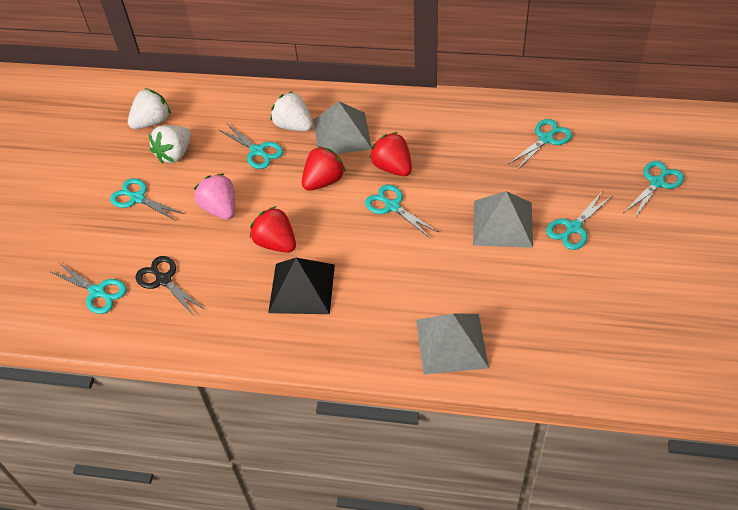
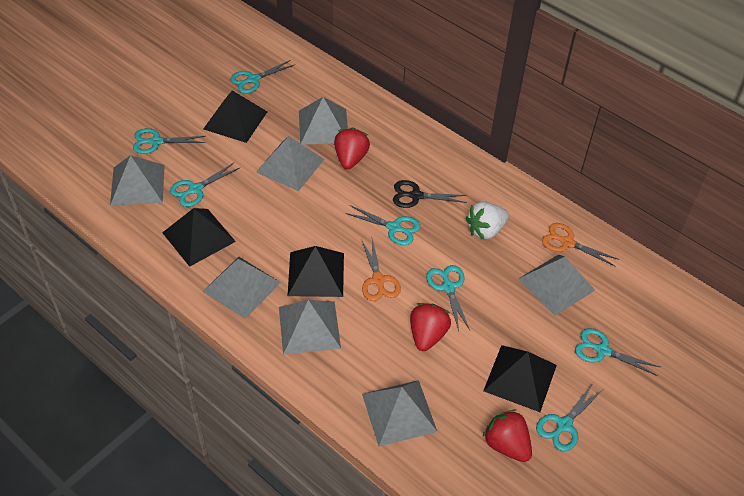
black pyramid: [268,258,335,314] = 1 -> [162,208,236,267] [203,90,267,143] [288,246,344,297] [483,345,557,412] = 4
grey pyramid: [314,101,372,154] [416,313,489,375] [473,191,533,248] = 3 -> [110,155,165,206] [203,257,281,319] [256,136,325,191] [279,300,341,355] [299,97,348,145] [362,380,438,446] [518,255,595,316] = 7
orange scissors: none = 0 -> [361,239,401,301] [542,223,620,267] = 2
pink strawberry: [194,173,235,220] = 1 -> none = 0
white strawberry: [128,88,171,129] [149,125,191,164] [271,91,313,131] = 3 -> [466,202,509,239] = 1

